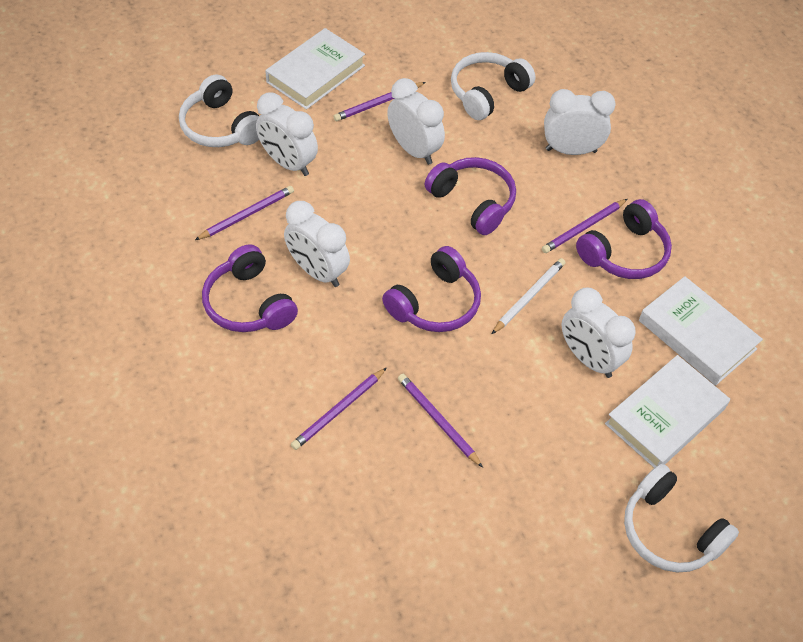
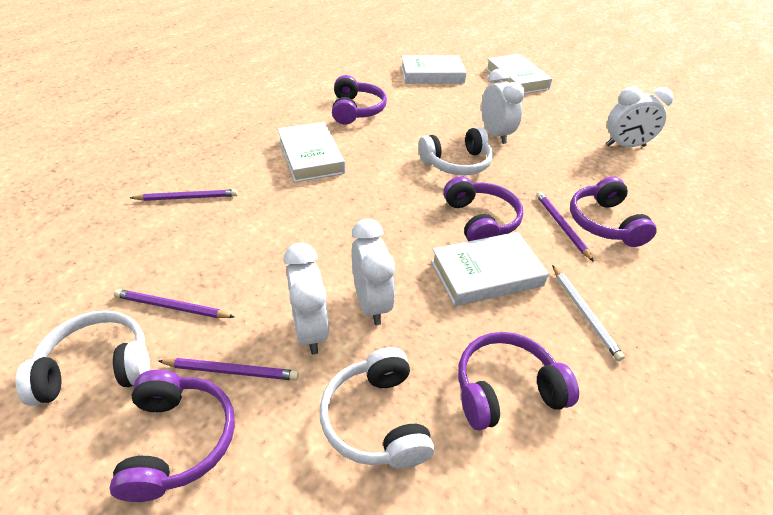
purple headphones: [202,244,298,332] [382,246,481,332] [425,157,516,235] [576,199,672,279] = 4 -> [109,370,235,502] [332,75,387,125] [443,176,523,241] [458,332,579,431] [570,177,657,247] = 5
purple pencil: [195,186,294,240] [291,368,386,450] [333,82,426,121] [398,374,483,468] [542,199,627,253] = 5 -> [114,289,234,318] [130,189,238,201] [158,358,299,381] [536,192,594,262] = 4
white book: [265,28,365,110] [605,355,730,468] [639,276,763,385] = 3 -> [277,122,345,182] [401,55,467,84] [431,232,549,306] [485,54,552,94] = 4
white clock: [256,92,318,176] [284,201,350,287] [387,78,445,165] [544,89,616,155] [562,288,636,378] = 5 -> [283,243,329,355] [352,219,395,325] [481,69,525,144] [606,86,674,147] = 4

